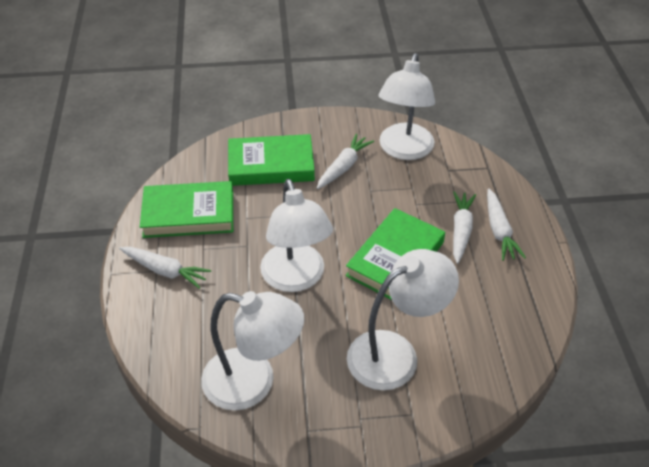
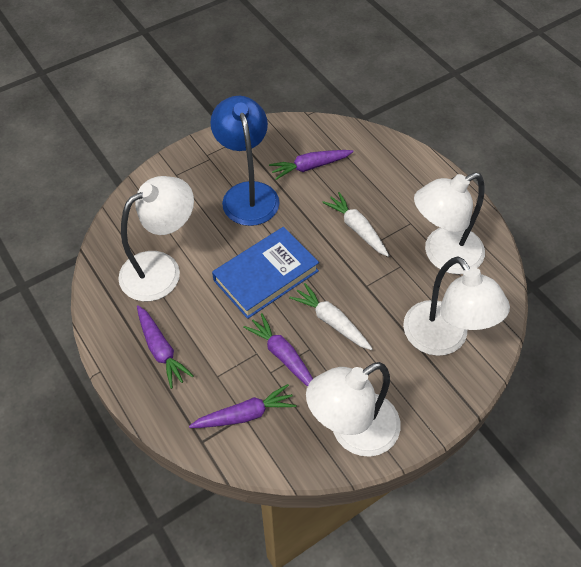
blue book: none = 0 -> [212,227,319,319] = 1
blue lamp: none = 0 -> [210,96,279,226] = 1
green book: [140,181,233,238] [228,134,315,186] [346,208,445,300] = 3 -> none = 0
purple carrot: none = 0 -> [137,305,193,389] [189,384,296,428] [243,313,313,387] [269,150,354,180] = 4
white carrot: [119,247,211,289] [317,134,374,189] [453,191,476,264] [487,188,526,261] = 4 -> [289,283,373,350] [322,192,389,257] = 2

